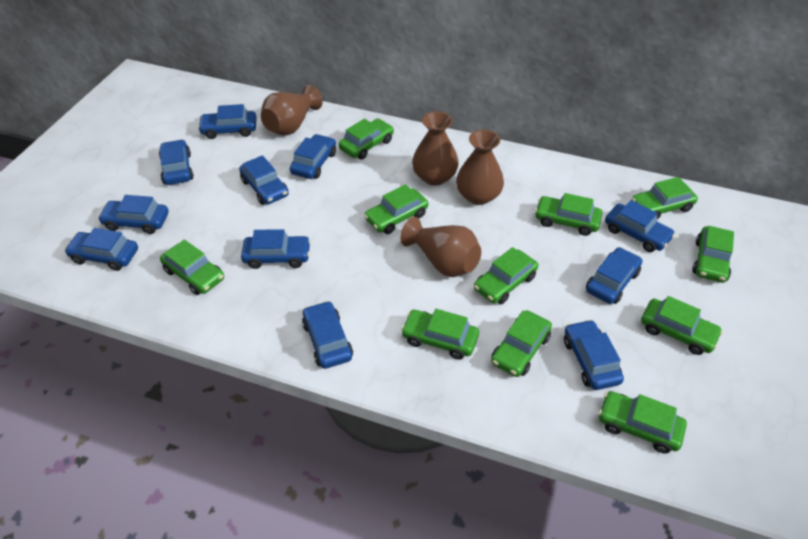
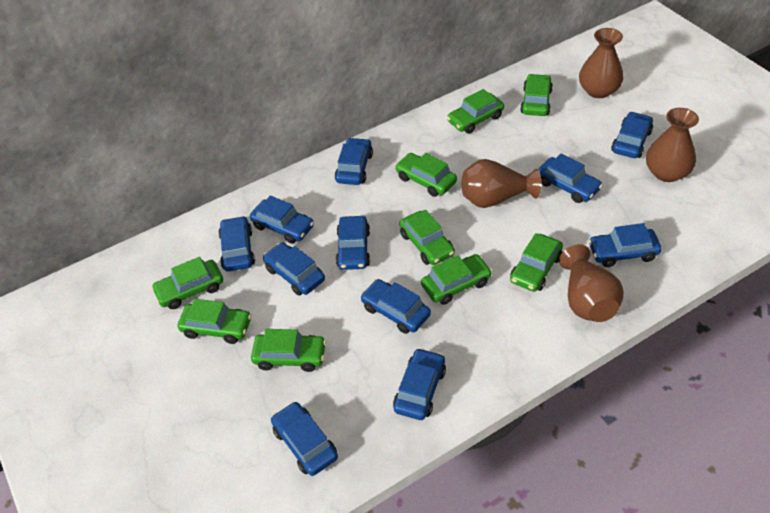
green car: [160,240,224,295] [339,119,394,159] [364,184,428,234] [401,309,479,360] [474,247,538,304] [491,310,552,377] [535,193,602,236] [599,391,687,454] [632,177,698,219] [641,296,723,355] [692,226,734,283] = 11 -> [151,257,223,309] [178,299,251,344] [251,329,326,372] [395,153,457,197] [399,210,455,265] [421,254,492,305] [447,89,504,134] [510,233,563,292] [520,74,553,116] = 9

